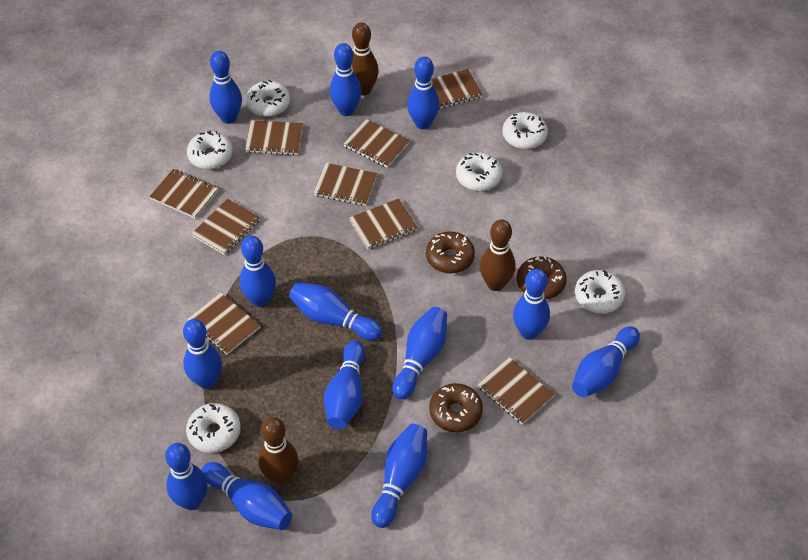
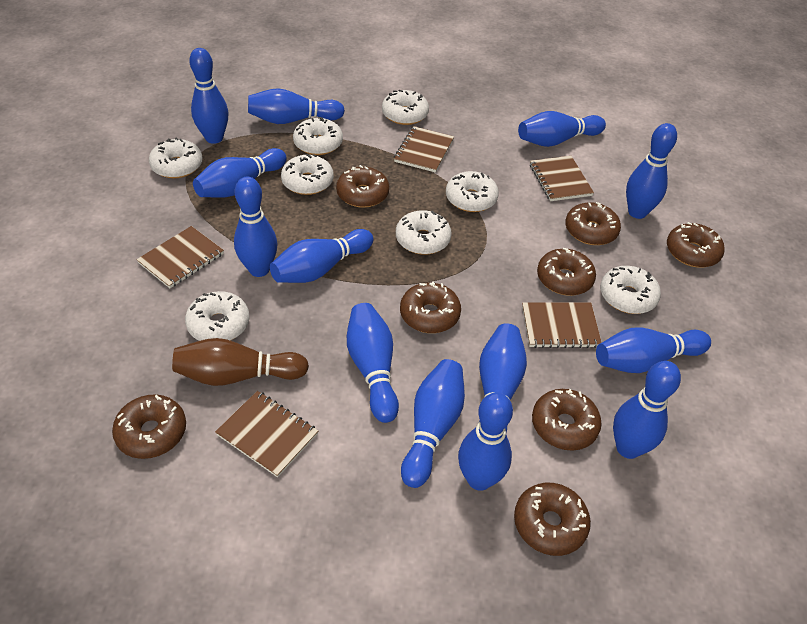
brown bowling pin: [258,417,298,485] [352,22,379,96] [480,219,516,291] = 3 -> [172,338,309,386] = 1
brown donut: [426,231,475,274] [429,383,483,432] [517,256,567,299] = 3 -> [112,394,186,459] [336,165,389,208] [400,282,461,333] [514,483,591,556] [532,389,602,451] [537,248,596,296] [565,202,621,245] [667,222,725,267] = 8
brown notebook: [149,169,218,219] [187,293,260,355] [192,198,260,255] [245,120,303,156] [313,163,377,206] [343,119,410,168] [349,199,418,249] [432,69,483,110] [478,357,555,425] = 9 -> [136,226,224,288] [215,391,318,477] [394,126,454,173] [522,302,602,348] [530,156,594,201] = 5
white donut: [186,403,241,453] [187,130,233,169] [246,80,290,117] [456,152,503,191] [502,112,548,149] [575,270,625,314] = 6 -> [149,137,202,178] [185,291,250,341] [281,154,334,195] [293,117,343,155] [382,90,429,125] [396,210,452,255] [446,171,499,212] [600,266,661,314] = 8

